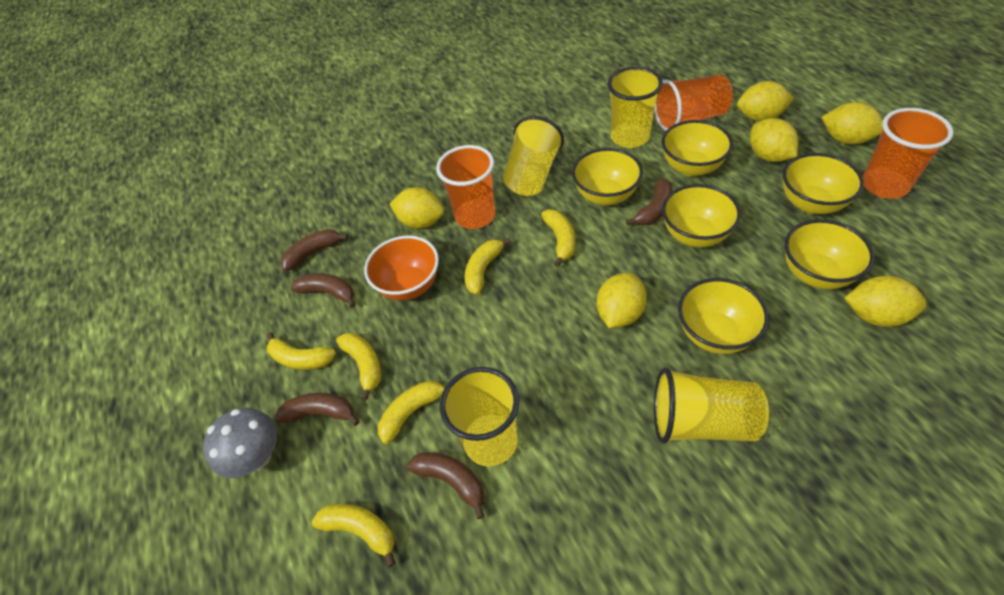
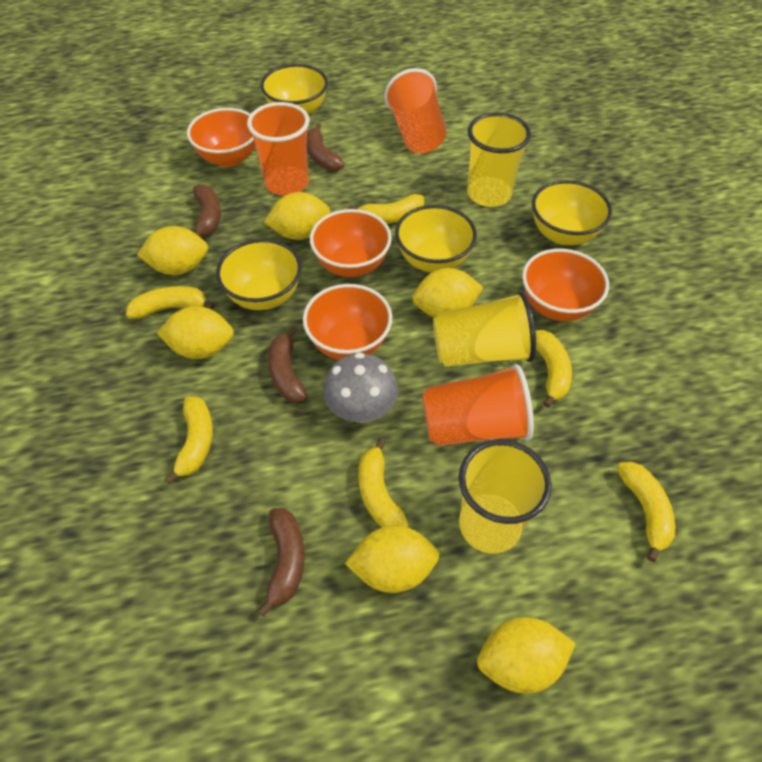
brown banana: [275,393,360,426] [280,229,348,271] [290,274,356,308] [407,452,484,519] [626,178,672,225] = 5 -> [193,184,221,236] [258,508,305,617] [268,326,308,403] [307,124,345,171] = 4
orange bowl: [364,235,439,301] = 1 -> [187,108,256,167] [303,284,392,360] [310,209,392,277] [522,249,609,321] = 4
yellow bowl: [572,148,643,205] [662,120,733,176] [662,184,741,247] [678,278,769,354] [783,153,864,214] [785,220,874,289] = 6 -> [216,239,302,310] [261,64,328,116] [395,205,477,272] [532,180,612,245] = 4
yellow cup: [440,367,519,466] [503,116,564,196] [608,67,663,148] [654,367,769,443] = 4 -> [433,291,536,367] [459,440,552,554] [467,112,531,207] = 3

